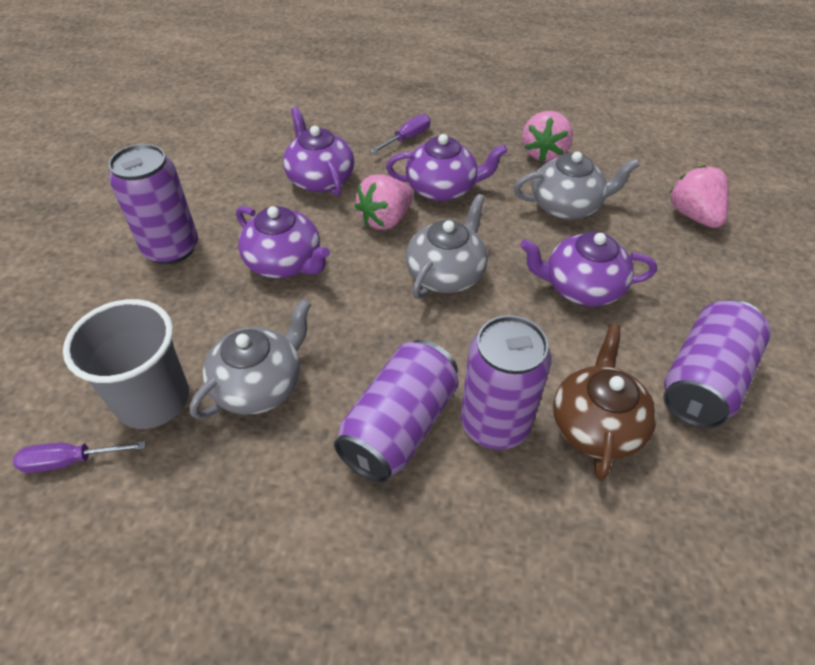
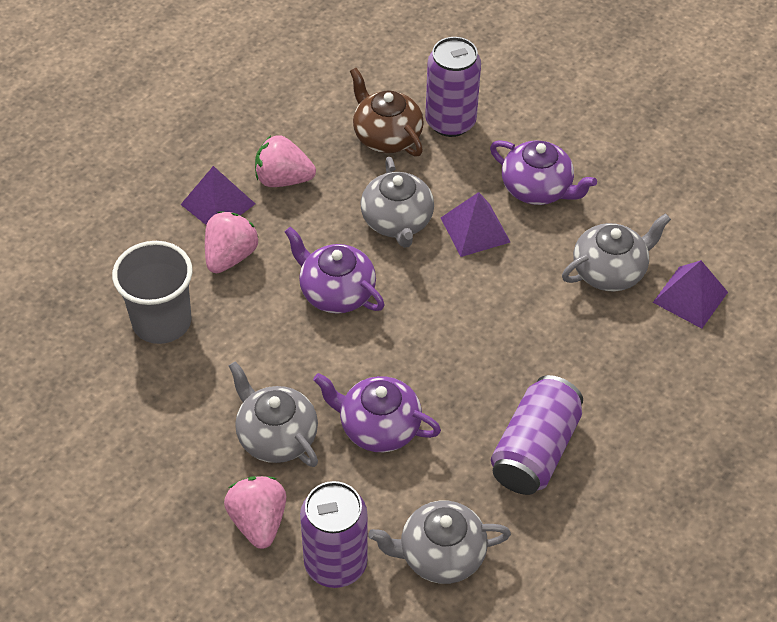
grey teapot: [190,299,311,419] [406,194,488,299] [514,152,640,220] = 3 -> [229,361,318,467] [361,157,434,248] [368,501,511,584] [562,213,671,292] = 4
purple can: [109,144,198,264] [334,340,459,483] [461,315,551,450] [664,299,771,429] = 4 -> [300,481,368,588] [425,37,481,137] [491,375,583,495] = 3
purple pyramid: none = 0 -> [181,166,255,225] [441,192,510,257] [653,260,728,329] = 3
purple screwdriver: [13,441,146,473] [370,114,430,154] = 2 -> none = 0
purple teapot: [236,206,330,278] [283,107,354,196] [386,134,508,201] [520,232,657,306] = 4 -> [284,227,384,314] [313,373,441,452] [490,140,597,205] = 3

